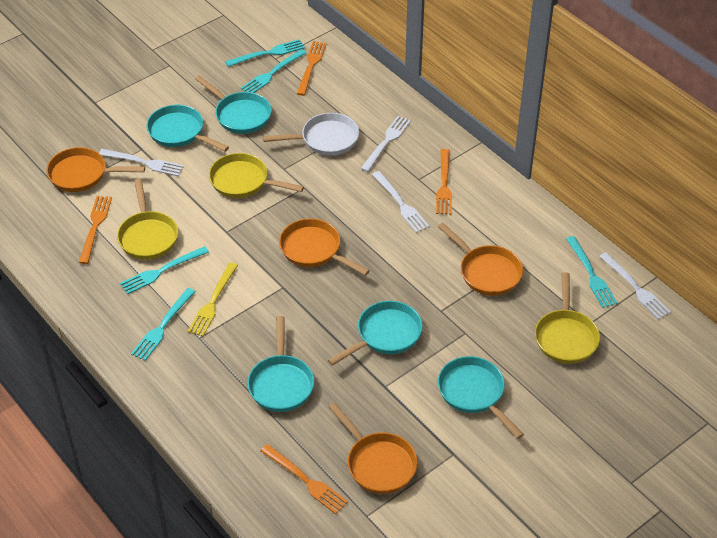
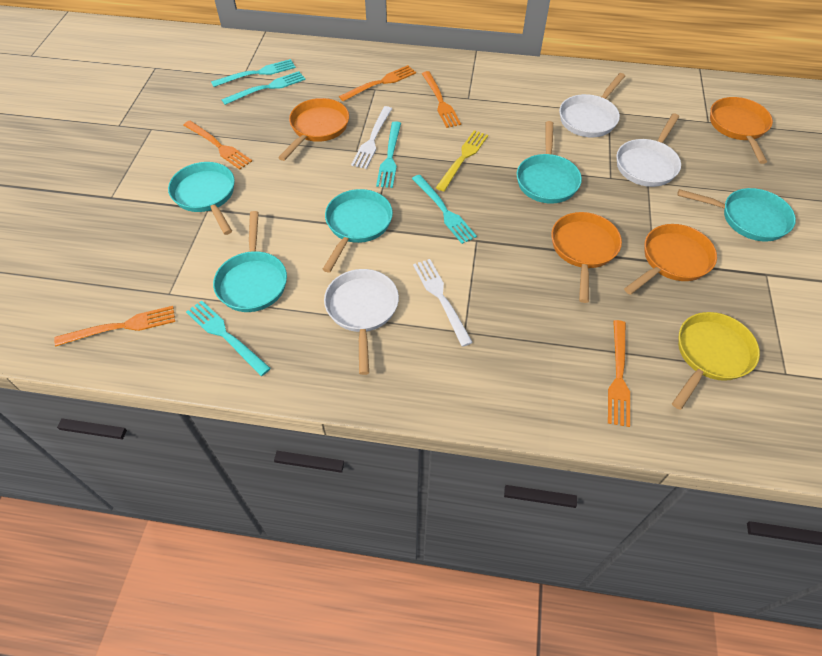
orange fork: [79,196,112,264] [260,444,348,514] [297,41,327,96] [436,149,452,215] = 4 -> [54,306,175,347] [183,121,252,170] [339,65,416,101] [422,71,461,128] [608,320,630,427] = 5
white fork: [99,149,184,176] [361,116,411,172] [372,171,429,233] [599,252,671,320] = 4 -> [351,106,392,169] [413,259,473,347] = 2
white pan: [263,113,359,156] = 1 -> [324,269,399,375] [559,73,625,137] [616,113,681,187] = 3
yellow pan: [117,179,178,260] [209,153,304,198] [535,272,600,364] = 3 -> [672,312,760,410] = 1

